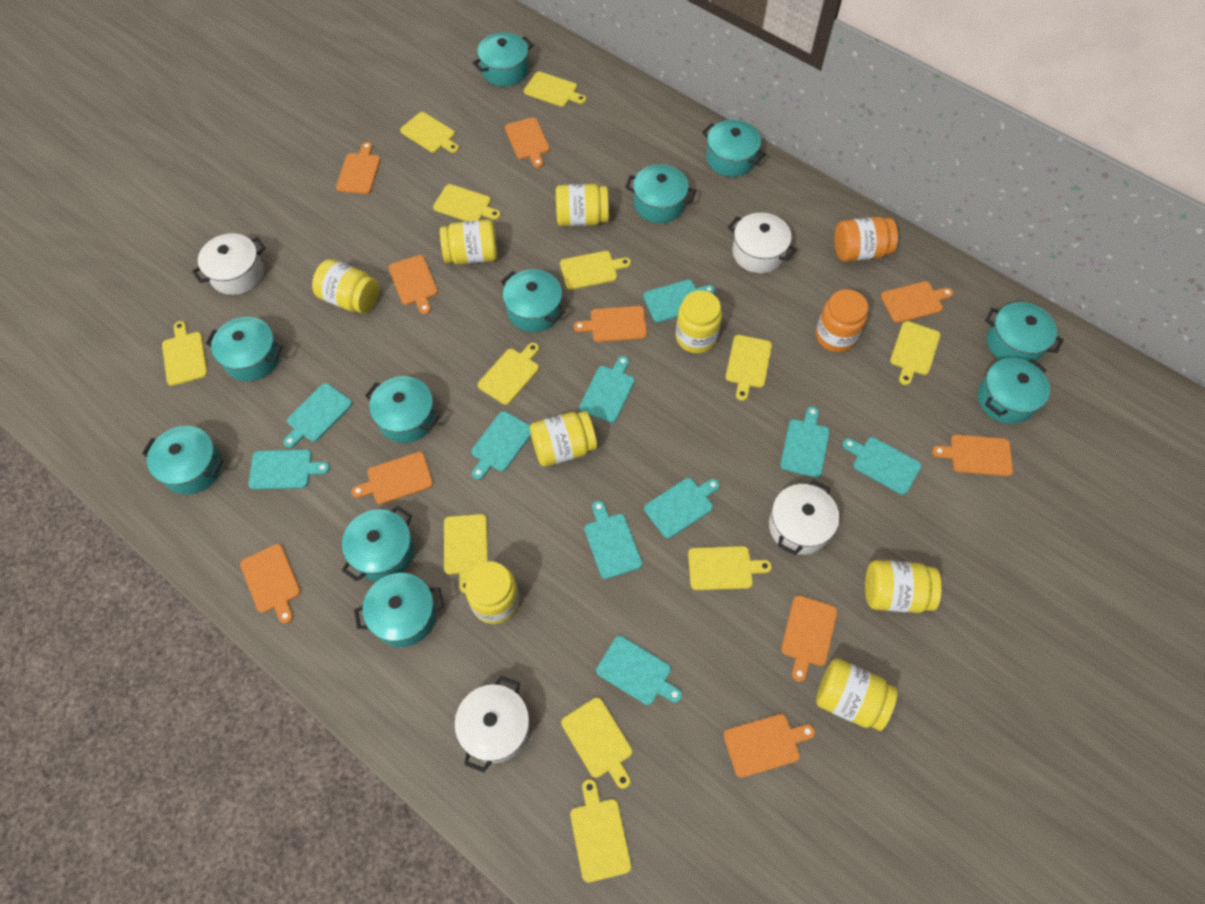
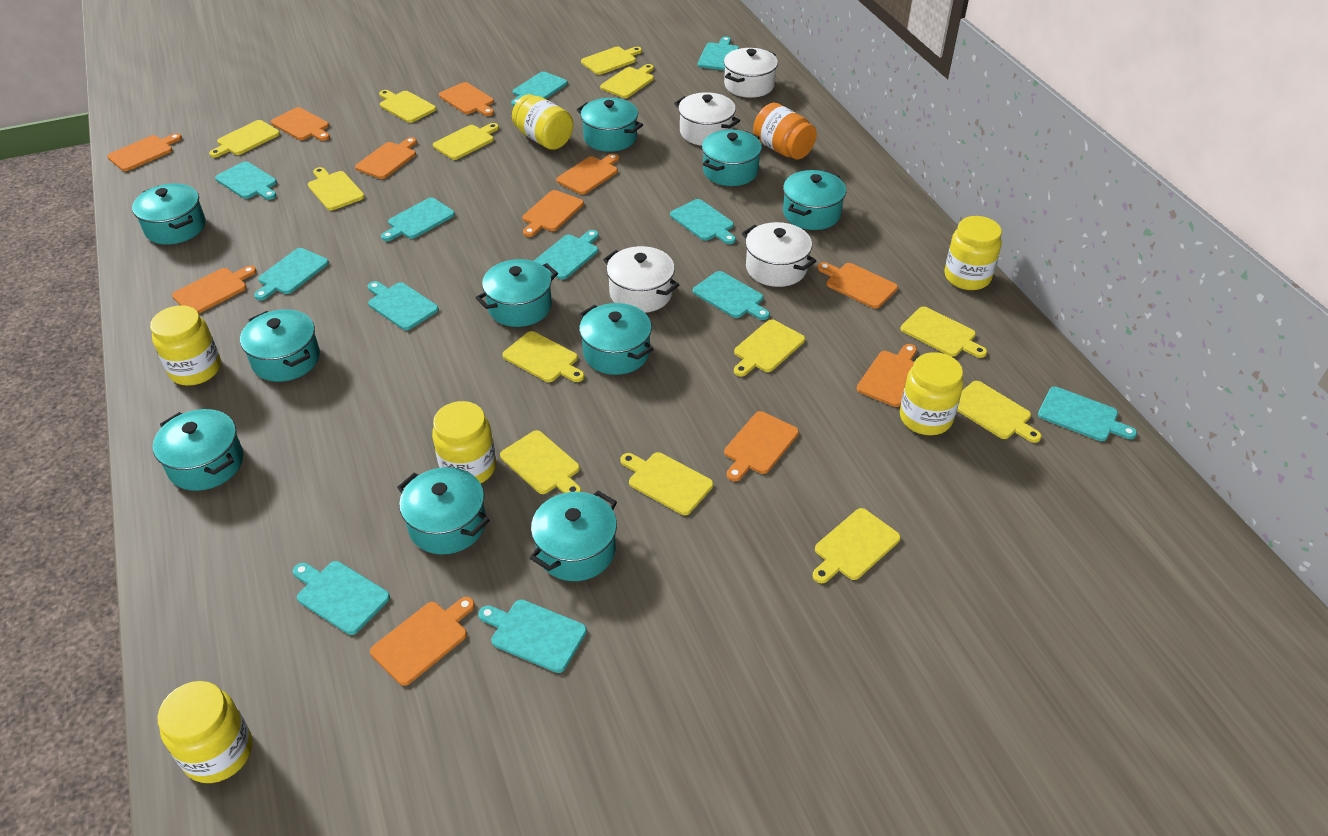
orange cutting board: [240,544,301,624] [336,142,380,194] [352,452,433,504] [389,255,438,314] [505,117,550,168] [574,306,647,342] [724,714,815,778] [781,595,837,682] [881,281,953,323] [932,434,1013,476] = 10 -> [107,133,182,171] [172,266,257,313] [271,107,330,141] [355,137,417,179] [370,597,475,686] [439,82,494,116] [522,190,584,237] [556,153,619,195] [724,411,799,481] [818,262,898,309] [857,344,917,407] = 11
orange jar: [816,289,868,353] [834,216,898,262] = 2 -> [753,103,817,160] = 1
turquoise cutting board: [248,449,330,490] [283,383,352,448] [471,411,531,480] [579,356,635,423] [584,501,642,579] [596,636,682,705] [643,280,715,323] [644,478,720,538] [780,407,830,478] [842,437,921,495] = 10 -> [215,161,277,200] [254,248,329,300] [293,561,390,635] [368,281,439,330] [381,197,455,241] [478,600,587,673] [511,72,568,106] [534,230,599,280] [670,199,736,244] [693,271,770,320] [698,37,739,71] [1038,387,1137,441] = 12
turquoise pot: [142,426,223,494] [205,317,283,381] [342,506,414,582] [354,573,444,647] [365,376,440,443] [473,32,533,87] [501,269,565,332] [625,164,696,223] [702,120,766,177] [978,358,1050,424] [985,302,1063,362] = 11 -> [132,183,206,245] [153,409,244,491] [240,309,320,382] [397,467,490,555] [475,259,558,327] [530,490,617,581] [577,98,643,152] [579,303,653,375] [702,130,762,186] [783,170,846,230] = 10
yellow cutting board: [162,321,208,386] [400,112,459,153] [433,184,501,221] [444,514,488,593] [478,343,539,405] [524,71,586,107] [560,251,631,290] [561,697,632,789] [570,779,632,883] [688,546,772,590] [726,335,772,401] [890,321,940,385] = 12 -> [209,120,280,158] [308,167,365,211] [379,90,436,123] [433,123,499,160] [500,430,581,494] [502,331,585,382] [581,47,642,75] [600,64,654,98] [620,452,713,515] [734,319,805,377] [813,508,901,583] [900,307,987,358] [957,381,1042,443] = 13
yellow jar: [312,259,379,314] [440,220,497,265] [465,561,519,624] [530,411,597,467] [556,184,609,226] [676,290,722,354] [816,658,898,731] [865,560,942,613] = 8 -> [150,305,221,386] [157,681,253,783] [432,401,496,483] [512,94,573,150] [900,352,963,435] [944,216,1002,290] = 6

